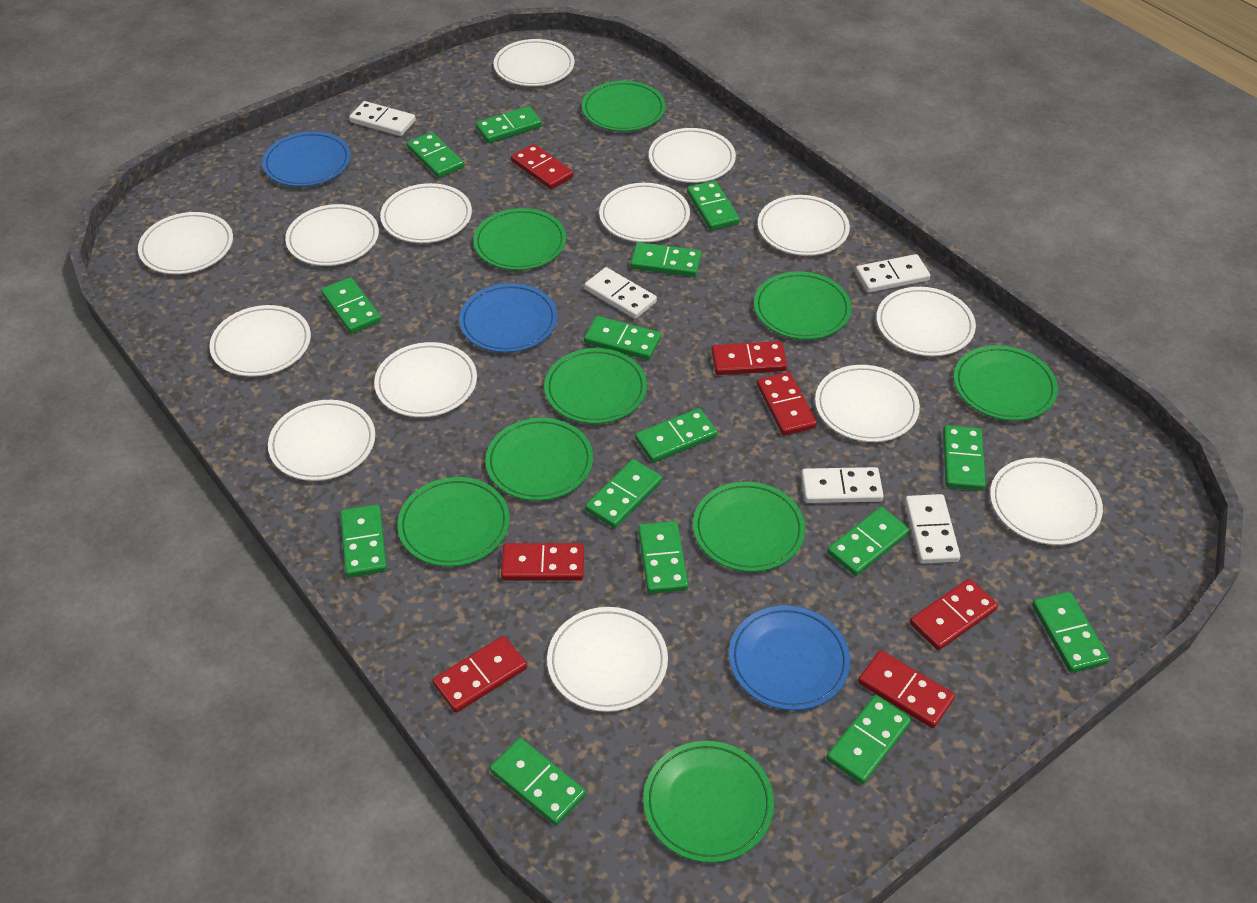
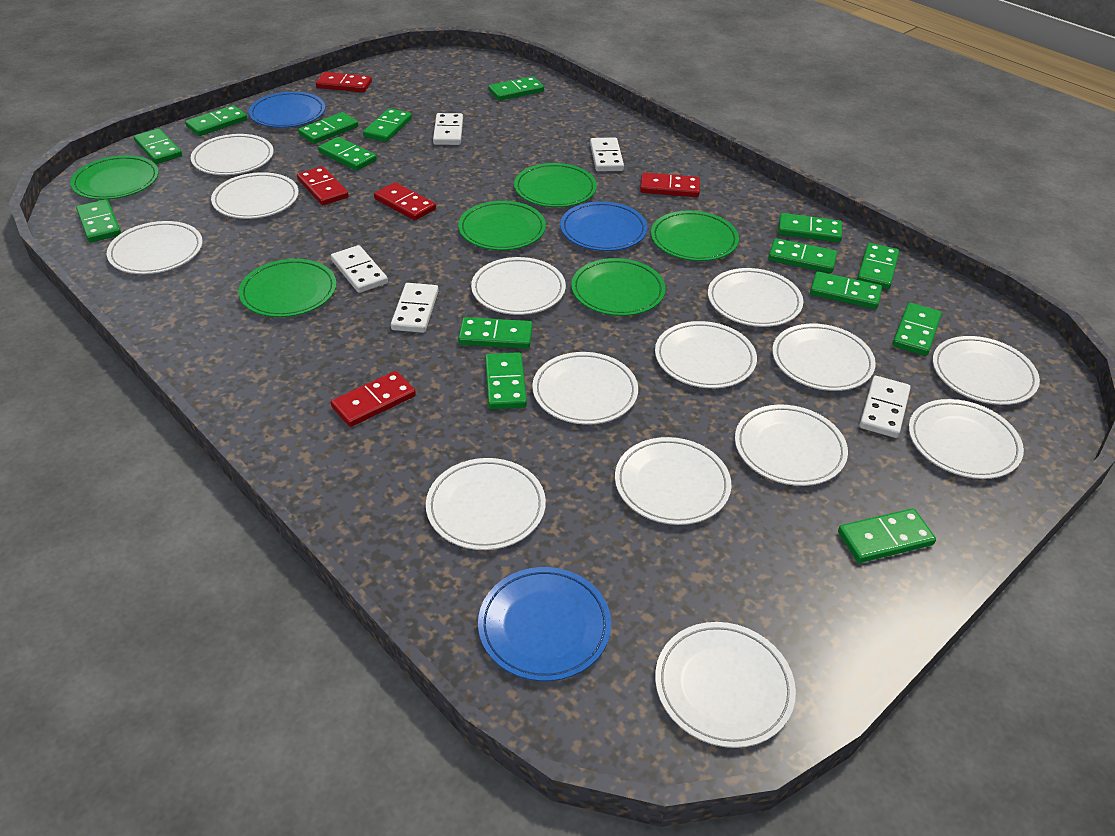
green plate: [398,477,510,567] [473,208,566,270] [486,418,593,501] [544,348,647,424] [582,81,666,131] [643,741,774,863] [693,482,805,572] [754,271,852,340] [954,345,1058,421] = 9 -> [70,155,159,200] [239,259,336,317] [458,201,546,250] [514,163,597,207] [571,258,665,316] [651,210,739,261] = 6
red domino: [432,636,527,713] [501,543,584,581] [511,144,574,189] [711,341,787,375] [757,372,817,435] [858,650,955,728] [910,579,998,650] = 7 -> [297,166,349,205] [316,72,372,92] [331,371,416,427] [374,182,436,221] [640,173,700,197] = 5

